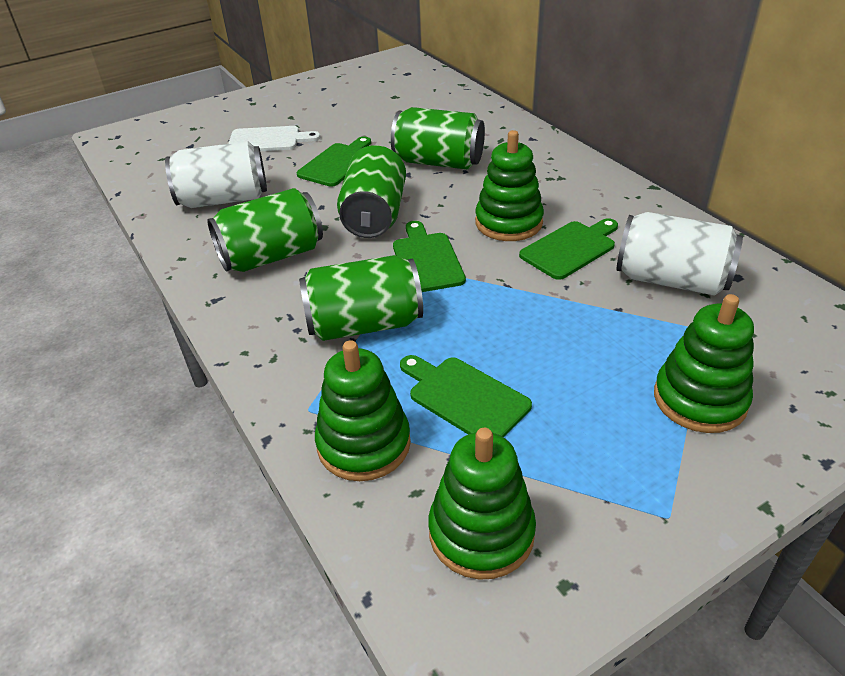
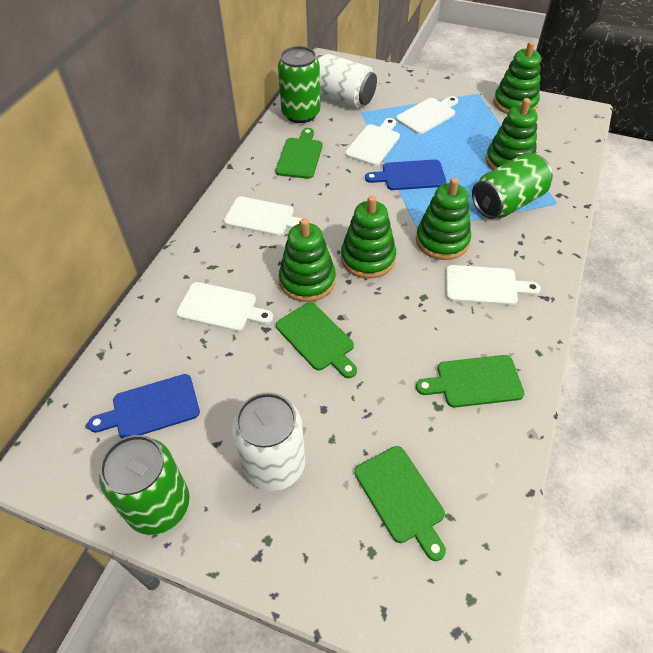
blue cutting board: none = 0 -> [88,374,200,438] [365,159,446,190] = 2
green can: [207,188,323,272] [299,255,423,341] [337,145,406,238] [391,107,485,169] = 4 -> [99,435,190,535] [278,46,320,123] [472,152,553,219] = 3
green stacking toy: [315,340,411,481] [428,428,536,580] [475,130,544,241] [654,294,754,433] = 4 -> [279,218,336,302] [341,195,396,279] [416,177,471,260] [486,98,537,170] [494,41,541,114] = 5
white cutting board: [228,126,321,151] = 1 -> [176,282,273,332] [224,196,302,236] [345,118,400,166] [396,96,458,134] [446,265,541,306] = 5

